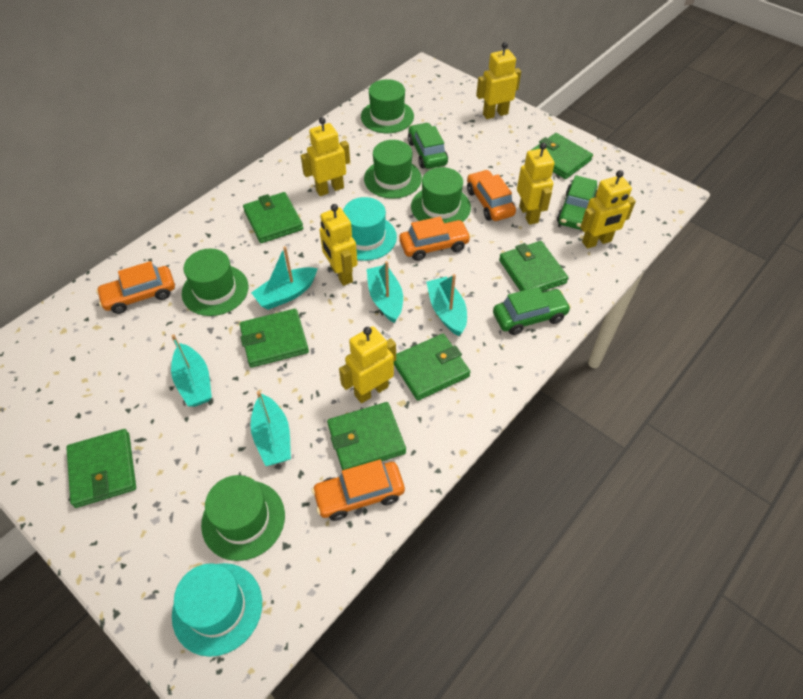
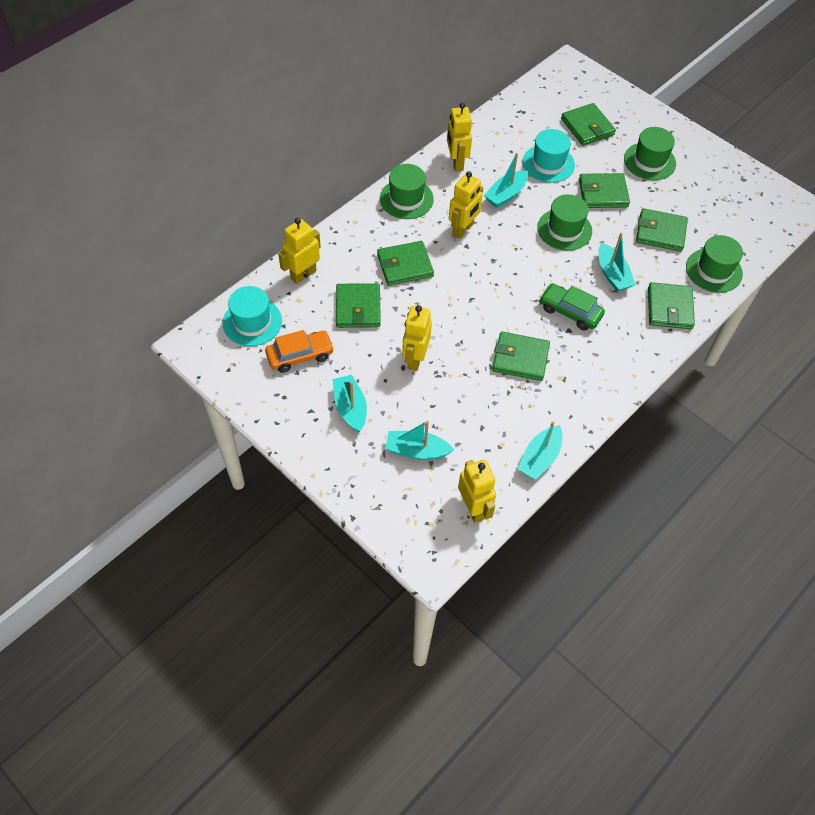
green car: [408,122,448,169] [493,287,571,335] [557,175,597,230] = 3 -> [540,283,605,330] = 1
green hat: [182,249,248,316] [201,475,285,561] [361,79,414,133] [364,140,422,199] [411,167,471,223] = 5 -> [380,164,434,219] [537,194,592,251] [624,127,676,180] [686,235,743,293] = 4
orange car: [96,261,175,314] [312,460,405,521] [399,217,471,261] [467,170,516,221] = 4 -> [265,330,334,373] = 1
yellow robot: [301,117,350,196] [320,204,358,286] [339,326,396,403] [476,42,521,119] [517,143,555,225] [580,170,636,249] = 6 -> [278,218,321,284] [402,305,432,371] [447,103,472,172] [449,171,483,239] [458,459,496,523] = 5

